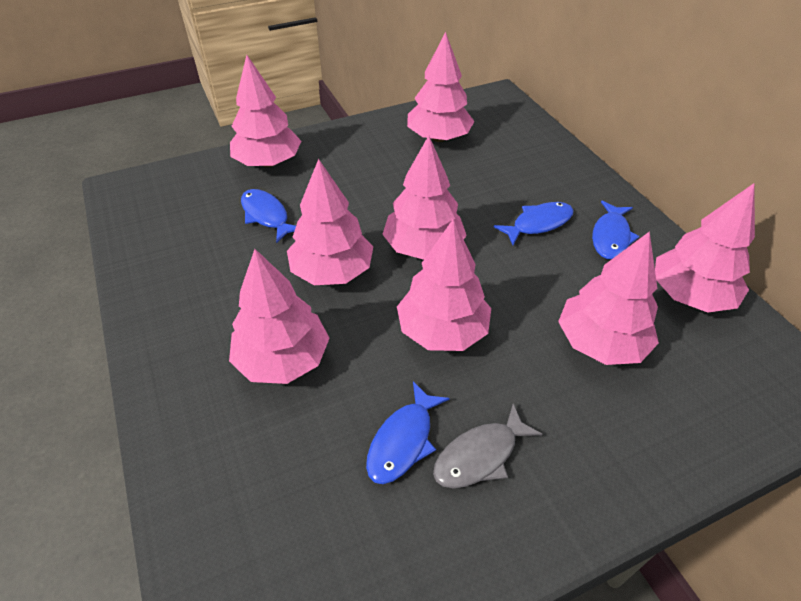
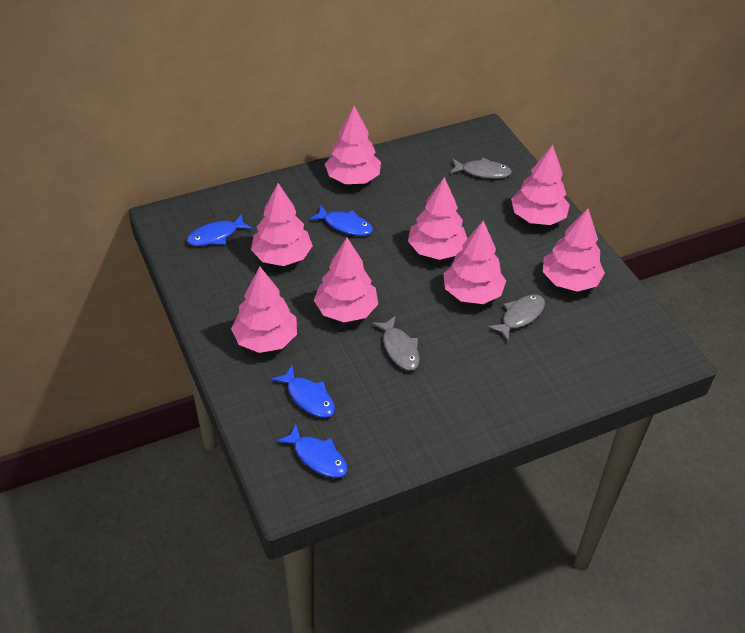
grey fish: [433,404,543,488] = 1 -> [372,316,420,371] [450,158,512,179] [488,294,545,341] = 3

